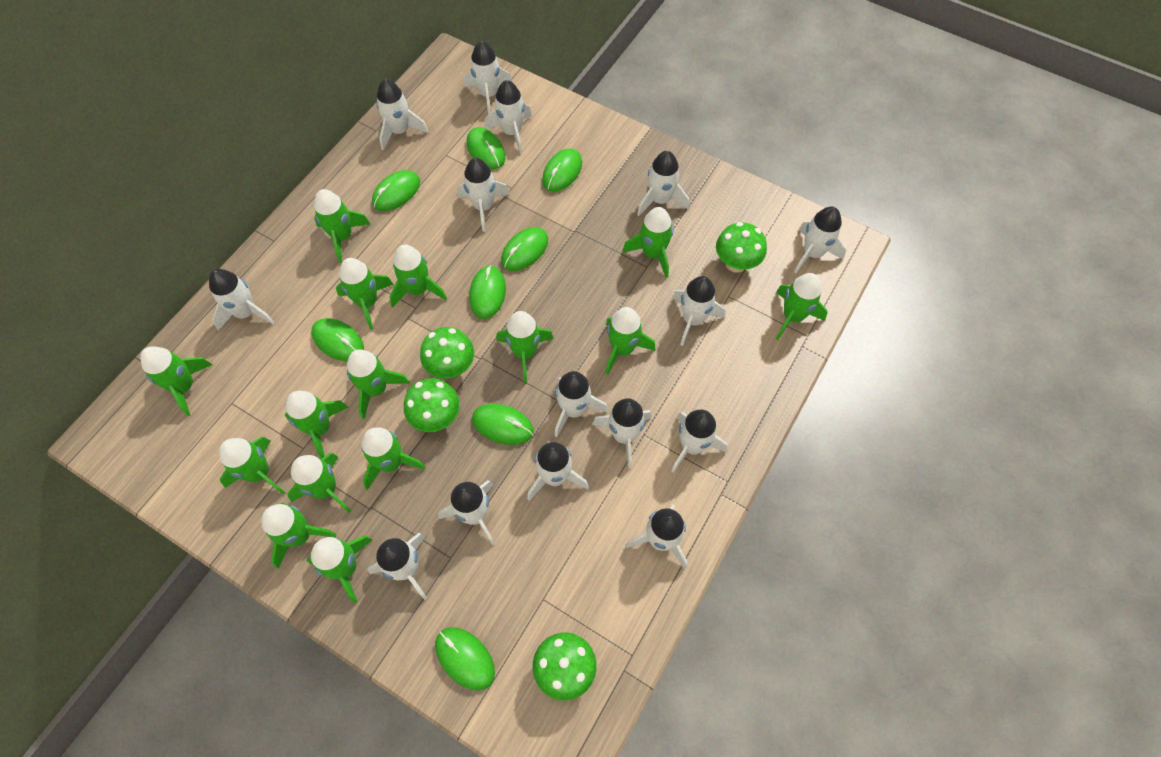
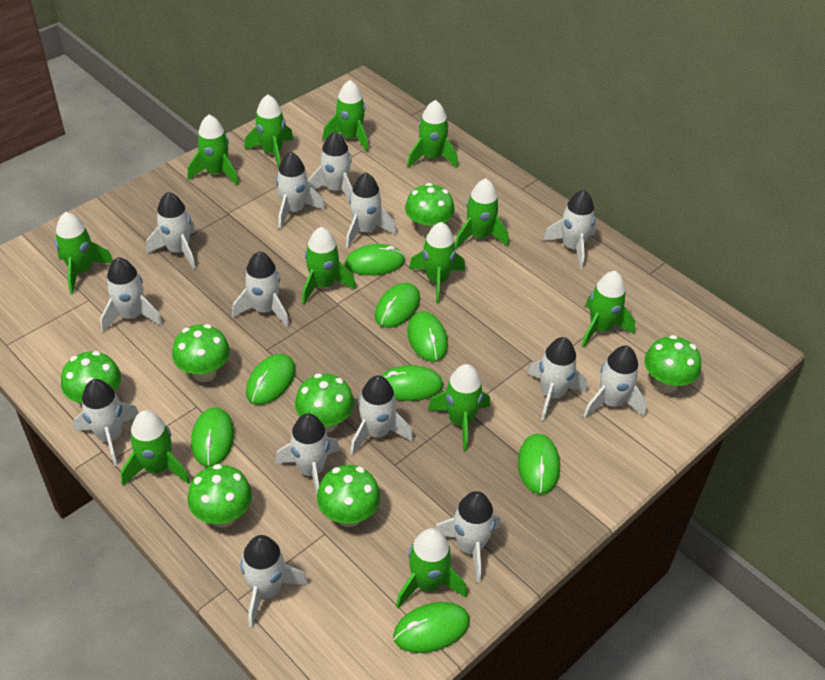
green mushroom: [404,378,460,432] [420,327,474,379] [532,633,597,701] [716,222,767,273] = 4 -> [61,351,121,403] [172,324,230,382] [188,464,252,527] [295,373,354,433] [317,465,380,527] [405,183,455,236] [644,335,701,393] = 7
green rocket: [140,346,212,416] [219,437,286,495] [261,502,336,569] [285,391,348,458] [287,453,351,513] [307,535,373,603] [314,189,370,263] [336,258,394,330] [347,350,410,419] [361,427,425,490] [390,245,447,308] [496,311,554,383] [605,307,656,375] [622,207,673,278] [776,273,828,340] = 15 -> [55,212,113,294] [121,410,190,485] [188,114,239,186] [244,95,293,169] [302,227,356,304] [323,80,369,152] [396,528,467,608] [407,100,458,168] [409,222,465,303] [428,364,490,451] [455,178,509,249] [581,271,635,348] = 12
white rocket: [209,269,275,331] [368,533,427,600] [376,79,429,151] [439,480,495,545] [457,158,510,232] [464,41,512,115] [484,80,532,154] [527,441,589,501] [555,371,608,437] [592,398,652,468] [625,504,688,569] [637,151,689,216] [671,410,727,473] [672,276,726,346] [794,206,846,273] = 15 -> [73,379,139,467] [100,257,163,332] [146,192,196,270] [232,251,289,328] [241,535,308,627] [275,413,340,497] [276,152,325,229] [308,132,352,199] [346,172,396,248] [350,375,413,455] [435,491,500,583] [527,337,587,421] [542,190,596,269] [583,346,647,418] = 14

